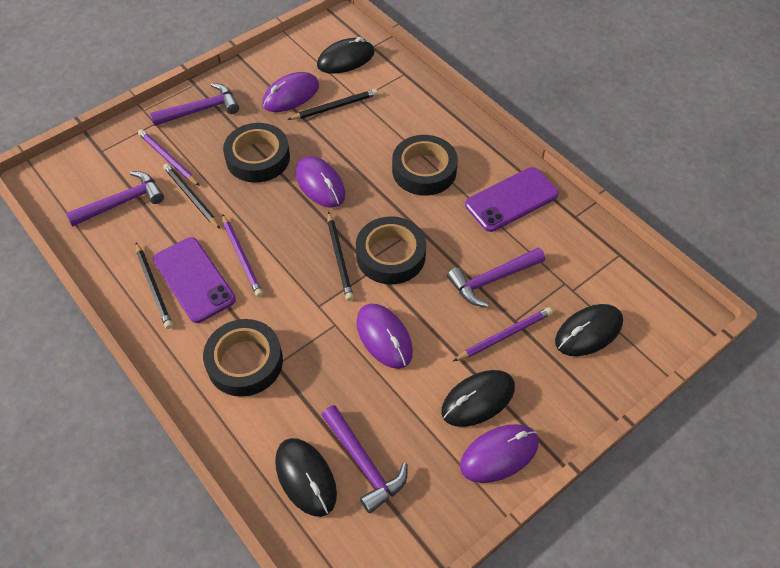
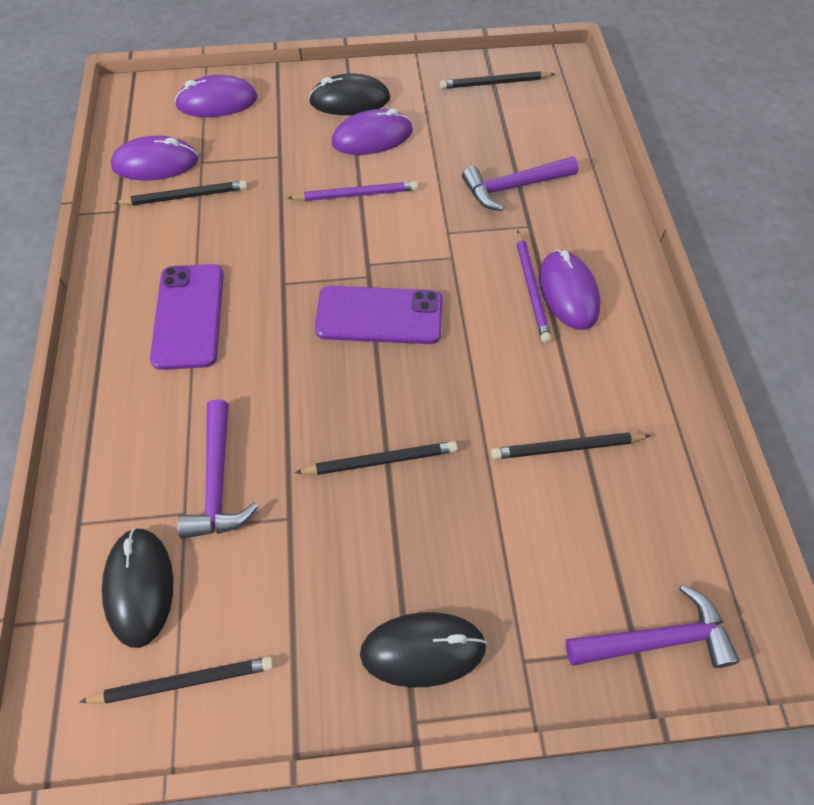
black mouse: [275,438,337,517] [317,37,375,74] [441,370,515,427] [555,304,623,356] = 4 -> [102,528,173,648] [309,73,390,115] [360,612,487,687] = 3
black pencil: [136,243,173,329] [163,163,220,229] [287,89,378,120] [328,211,354,301] = 4 -> [80,656,274,703] [114,180,247,205] [295,441,458,475] [440,71,555,89] [491,432,651,459] = 5
black tape: [203,319,283,397] [223,123,290,183] [356,216,426,284] [392,135,458,196] = 4 -> none = 0
purple hammer: [66,171,164,227] [150,83,239,126] [321,405,408,514] [447,247,545,307] = 4 -> [177,399,259,539] [462,156,579,211] [565,584,740,668] = 3
purple pencil: [138,129,200,186] [222,214,263,297] [453,307,553,361] = 3 -> [287,181,418,201] [517,231,551,343] = 2

